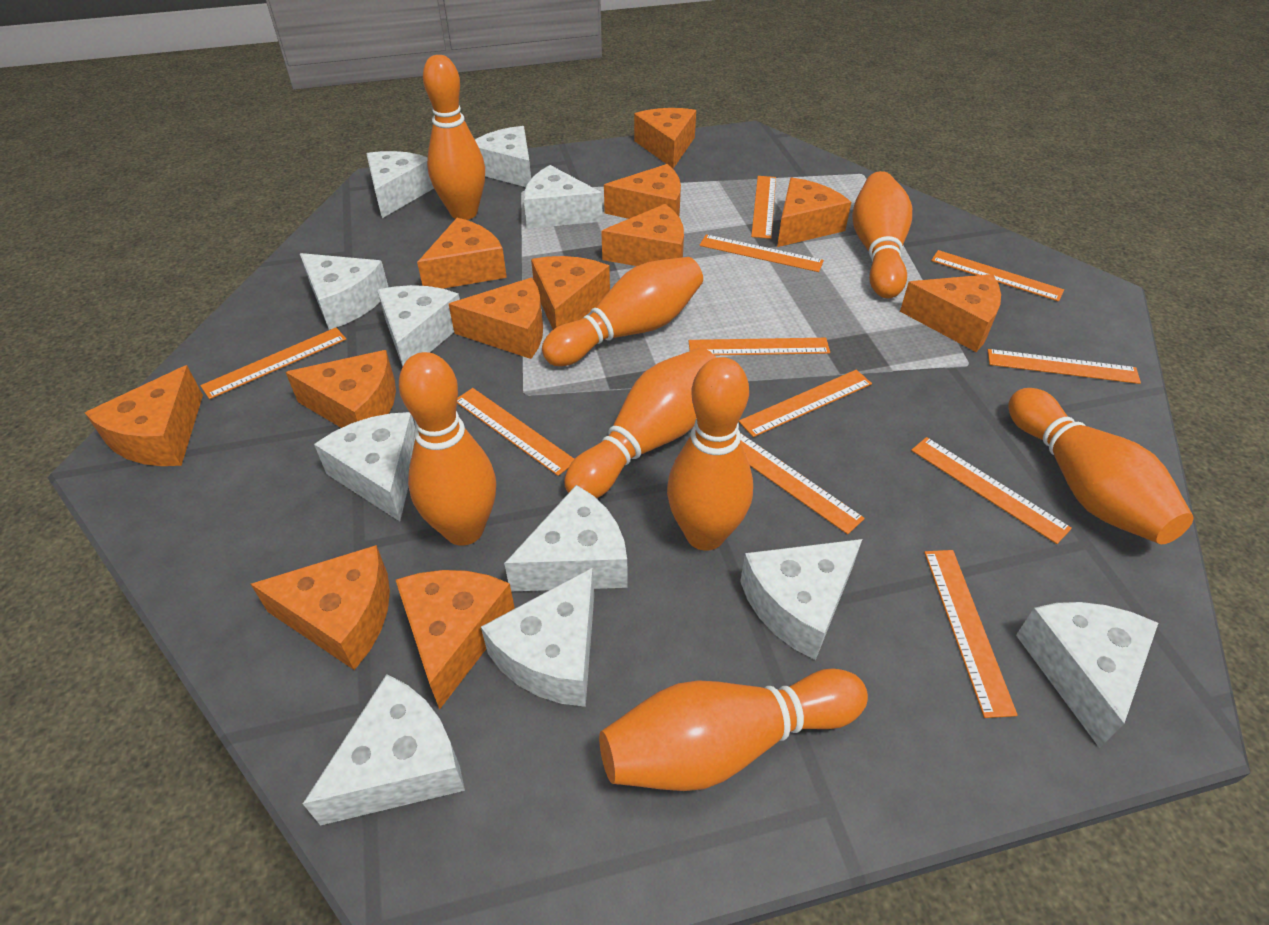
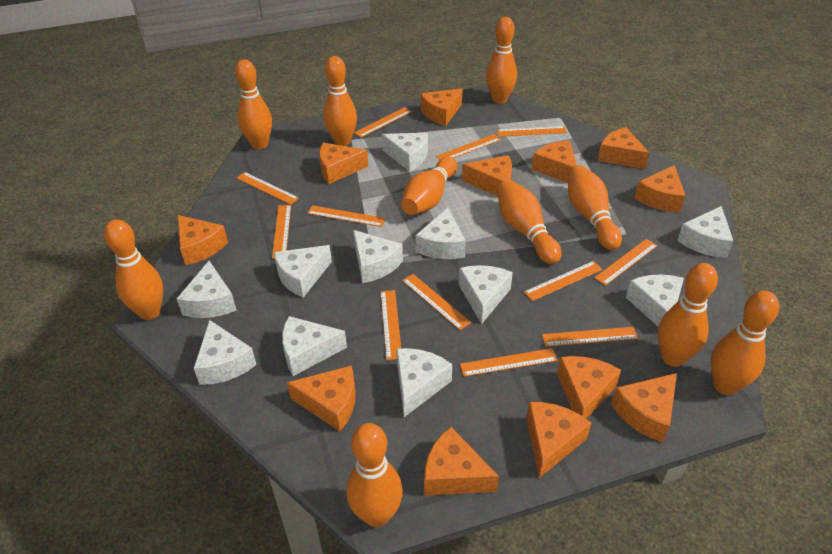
orange bowling pin: [399,352,496,546] [423,55,485,220] [542,257,703,366] [564,348,717,498] [599,668,868,791] [667,357,753,551] [852,171,912,298] [1008,388,1194,544] = 8 -> [104,219,163,320] [235,59,272,150] [323,56,357,146] [346,423,403,527] [401,157,457,215] [486,17,517,104] [497,179,561,264] [568,165,622,250] [658,263,718,367] [711,290,779,395] = 10
orange ruler: [200,327,346,399] [457,388,574,476] [689,338,830,355] [699,235,824,272] [739,370,872,437] [740,433,865,534] [751,176,776,239] [911,437,1072,544] [924,550,1018,718] [931,250,1064,302] [988,349,1141,384] = 11 -> [236,172,299,205] [272,205,291,259] [307,205,386,227] [354,107,412,138] [381,290,401,360] [402,274,471,330] [436,134,501,160] [460,348,558,377] [497,126,567,137] [524,261,602,301] [542,327,638,347] [594,239,658,286] = 12

